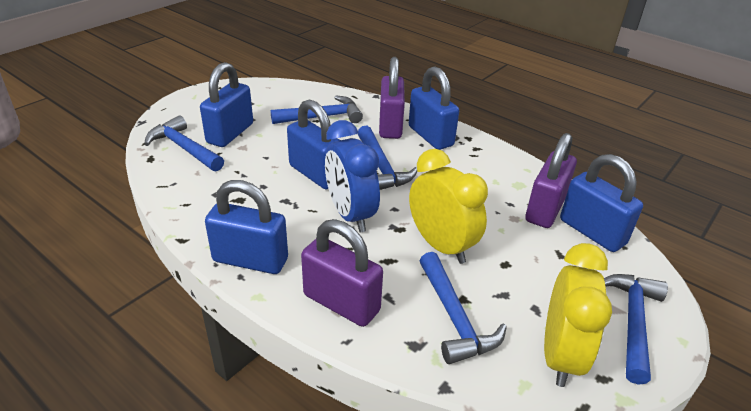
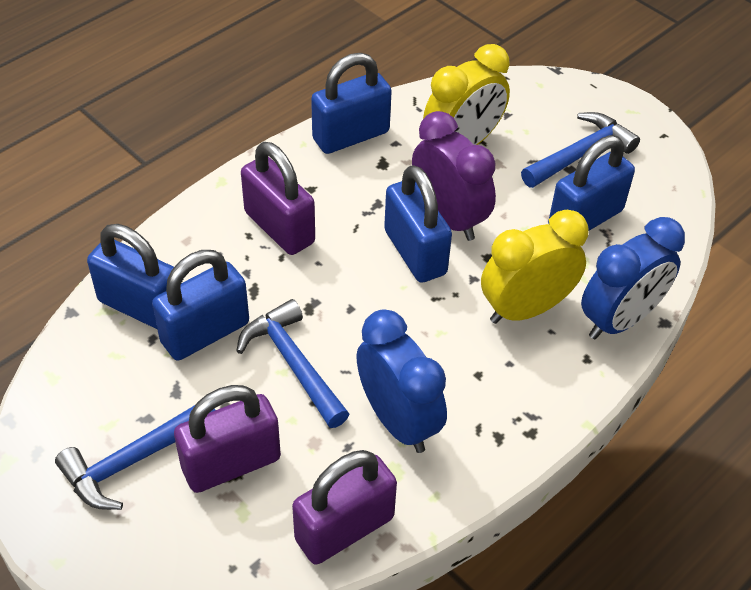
blue clock: [325,120,380,232] = 1 -> [356,310,447,453] [581,217,685,340] = 2
blue hammer: [144,116,224,172] [271,95,363,124] [358,126,417,190] [420,252,507,364] [604,274,668,385] = 5 -> [55,405,215,510] [237,299,349,428] [521,112,640,188] = 3
purple clock: none = 0 -> [412,111,496,241] = 1

